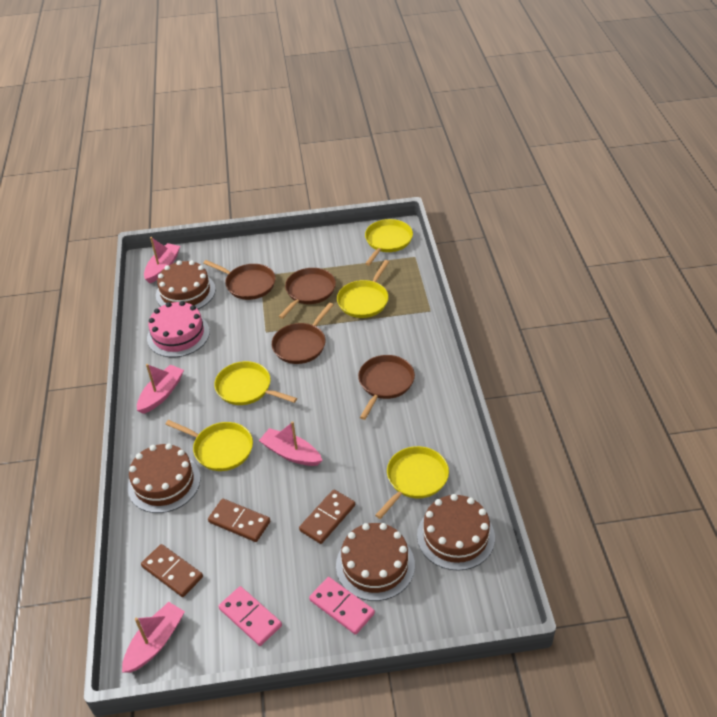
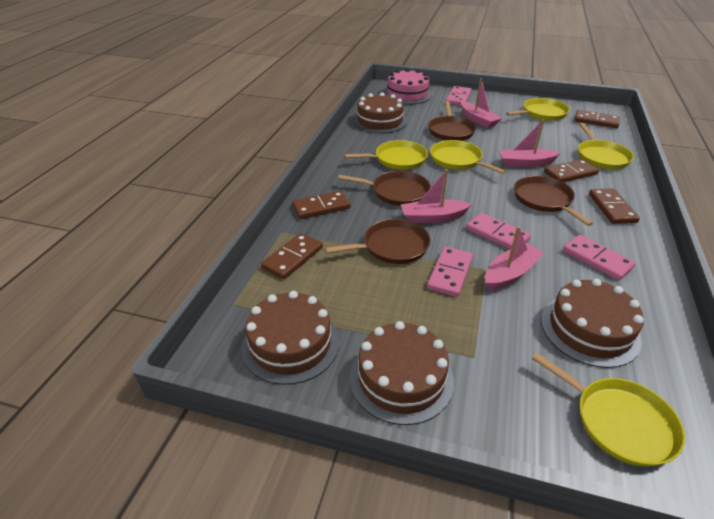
brown domino: [141,544,203,597] [208,499,270,542] [299,489,355,544] = 3 -> [261,233,323,279] [292,191,351,219] [544,159,599,182] [574,110,620,128] [589,188,640,224] = 5
pink domino: [218,586,282,646] [309,577,375,635] = 2 -> [427,247,473,297] [446,86,471,106] [466,213,531,249] [563,235,636,280] = 4

